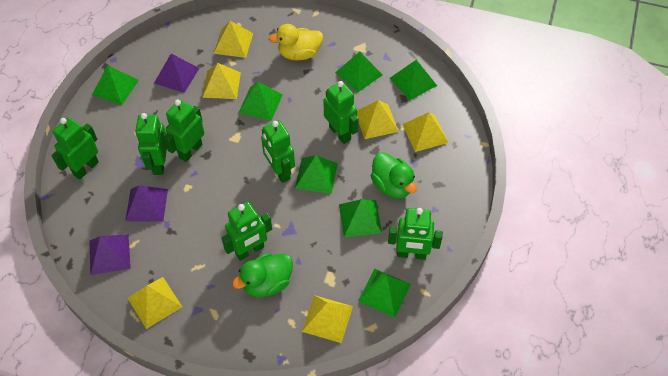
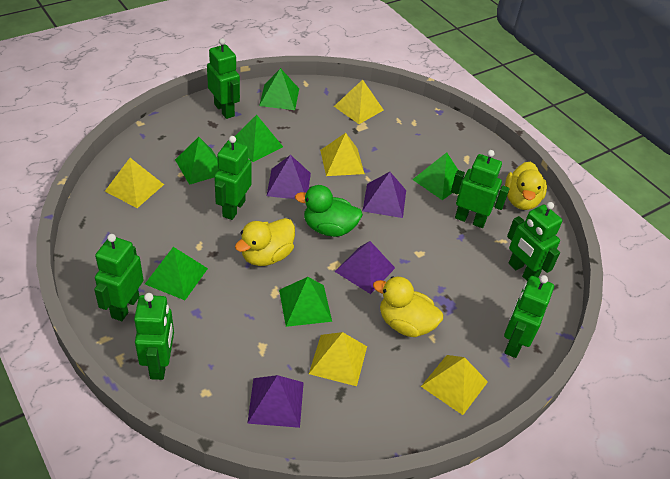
green duck: [232,253,293,297] [371,152,417,198] = 2 -> [295,185,363,237] = 1
green pyramid: [92,65,139,105] [239,82,283,121] [295,155,338,194] [335,52,382,92] [339,199,382,237] [358,269,411,318] [390,60,437,100] = 7 -> [145,247,208,300] [175,137,219,185] [235,115,283,162] [259,68,299,110] [279,277,332,327] [412,152,458,200] = 6
purple pyramid: [89,234,131,275] [125,185,168,222] [154,54,199,93] = 3 -> [247,375,304,428] [267,155,311,199] [334,241,395,294] [362,172,406,218] = 4
yellow duck: [269,24,323,61] = 1 -> [235,218,295,266] [373,276,443,337] [505,162,547,210] = 3
yellow pyramid: [128,277,182,329] [202,63,241,99] [214,21,253,58] [302,295,353,343] [357,100,399,139] [402,112,449,152] = 6 -> [105,158,164,208] [309,332,367,386] [320,133,365,176] [334,79,383,124] [421,355,488,415] = 5

